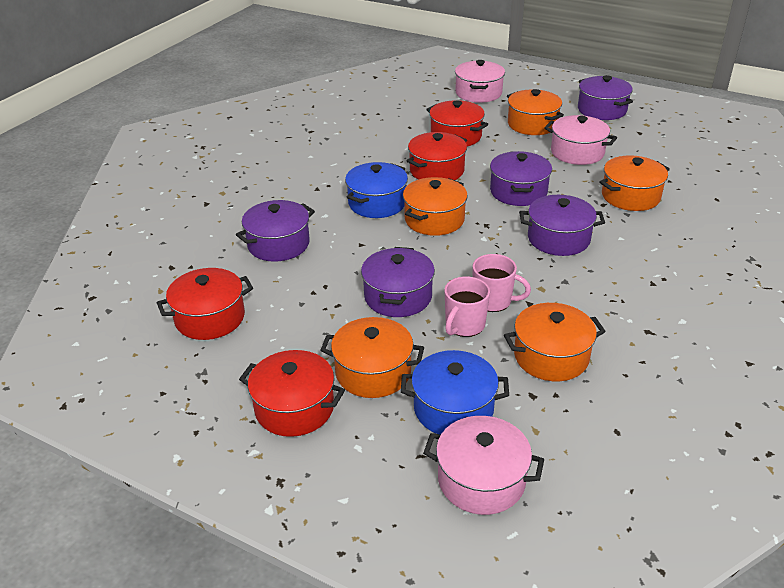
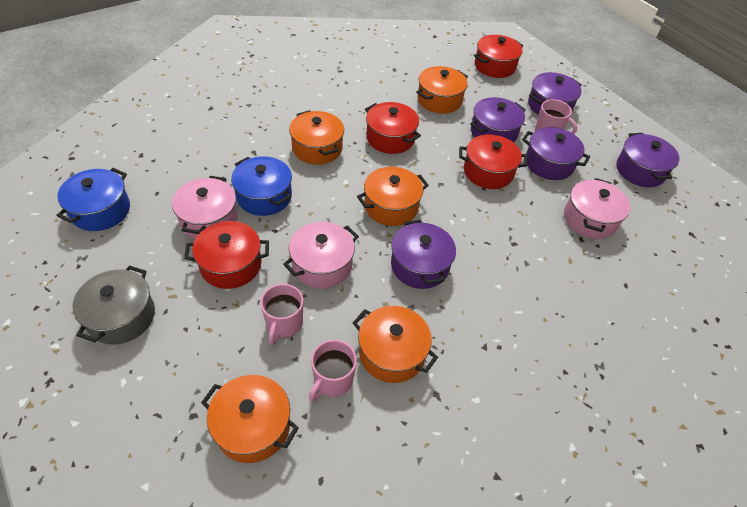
grey pot: none = 0 -> [72,265,155,345] = 1
pink mug: [444,276,490,337] [473,254,531,312] = 2 -> [260,284,303,345] [309,340,357,402] [535,99,577,134] = 3

